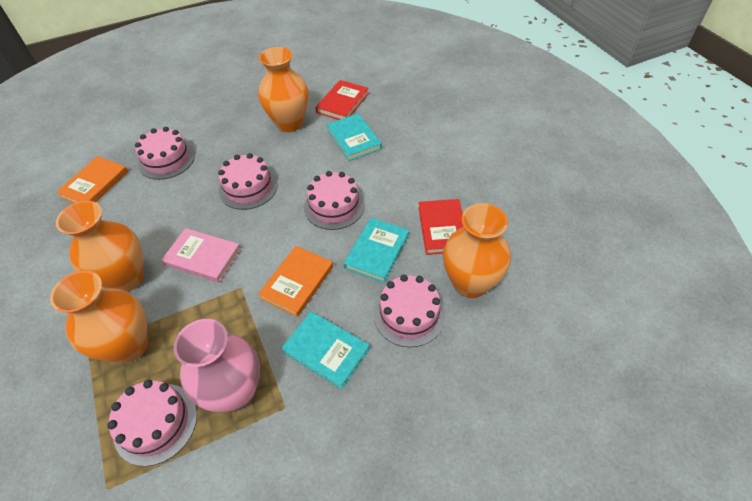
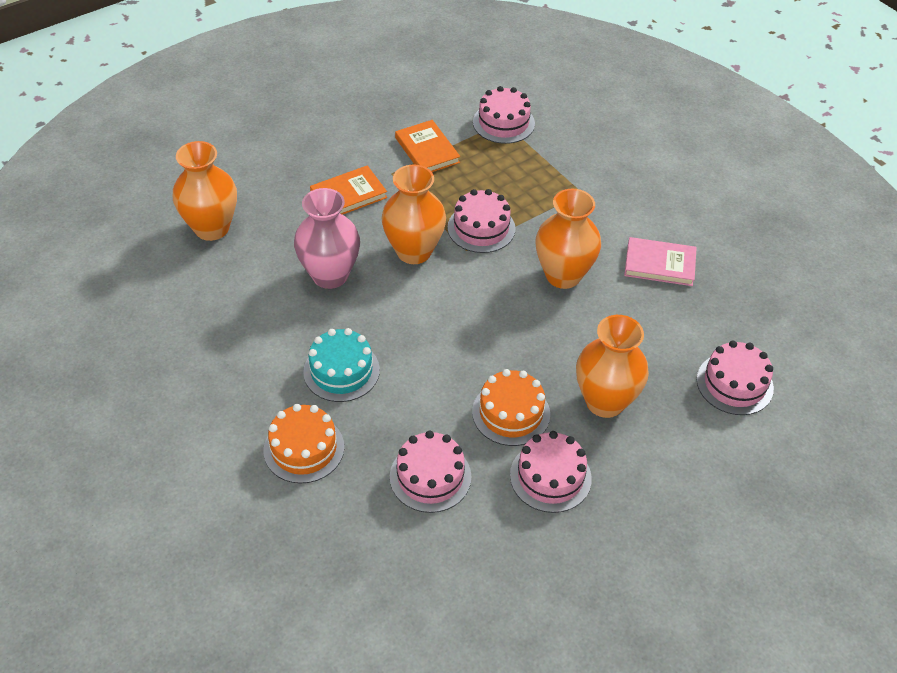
orange cake: none = 0 -> [264,404,344,483] [472,369,550,446] = 2
red book: [315,80,369,120] [418,199,464,255] = 2 -> none = 0
turquoise book: [281,311,370,389] [327,114,382,161] [344,218,409,283] = 3 -> none = 0
turquoise cake: none = 0 -> [303,328,380,402] = 1

